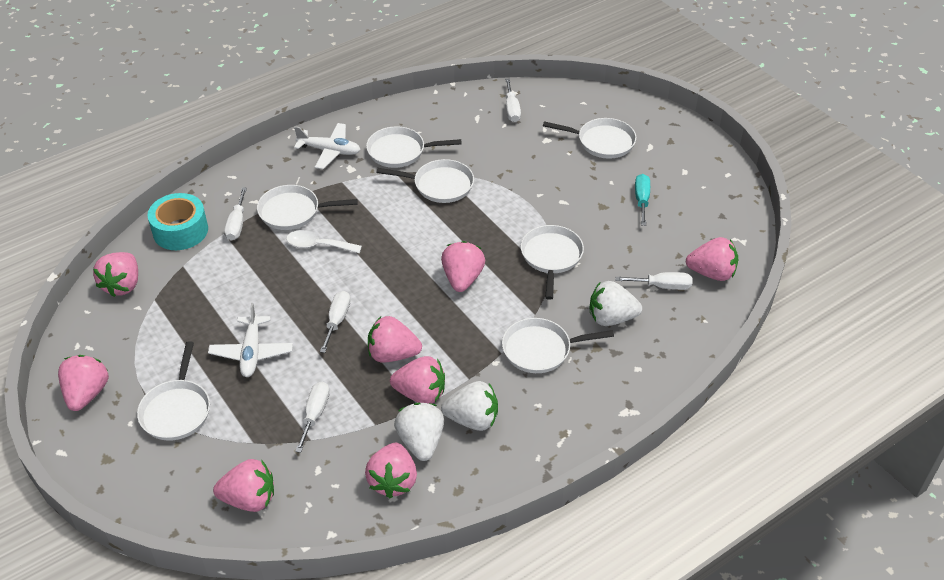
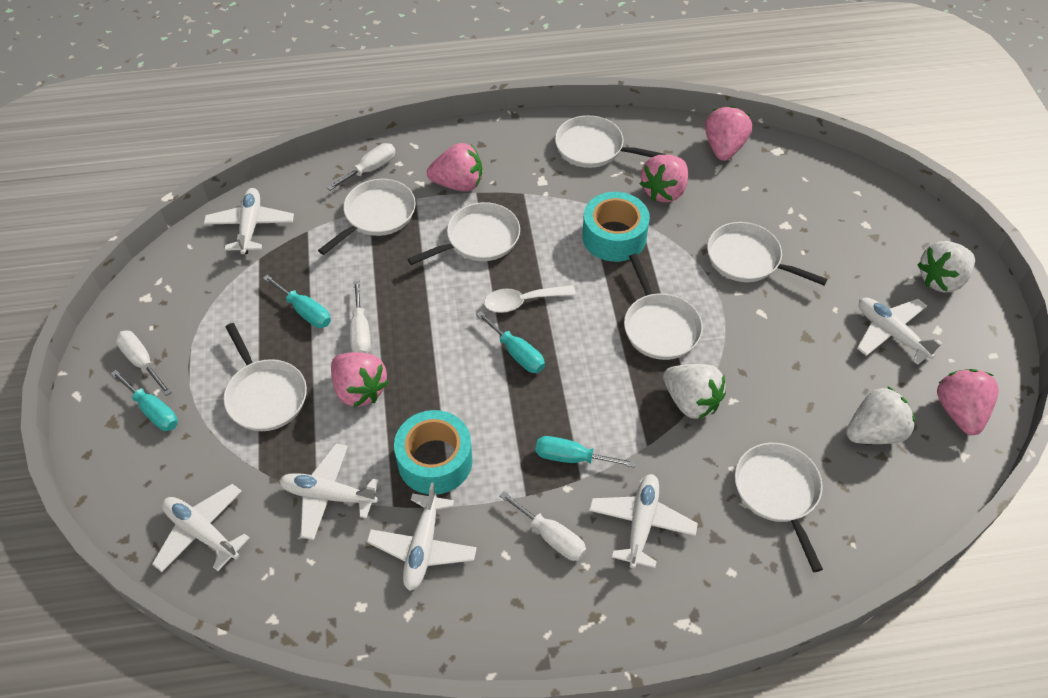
pink strawberry: [58,355,109,411] [93,252,138,297] [213,459,274,512] [365,443,417,498] [368,316,422,362] [390,356,445,404] [441,241,485,292] [686,237,738,281] = 8 -> [331,352,389,407] [427,143,482,192] [640,155,688,202] [705,106,752,161] [937,369,999,435] = 5
turquoise screwdriver: [635,174,650,226] = 1 -> [110,370,178,431] [263,275,331,328] [476,311,545,373] [536,436,636,467] = 4
turquoise tape: [148,193,208,250] = 1 -> [394,410,473,494] [582,192,650,262] = 2
white plane: [208,303,293,377] [294,123,361,169] = 2 -> [152,484,250,572] [204,188,294,254] [279,443,379,540] [367,483,477,591] [589,474,698,568] [857,298,943,365] = 6
white screwdriver: [224,188,247,241] [295,382,330,453] [320,291,350,353] [505,79,521,122] [615,272,692,290] = 5 -> [115,331,172,396] [327,143,396,191] [350,281,371,353] [500,491,586,561] = 4

